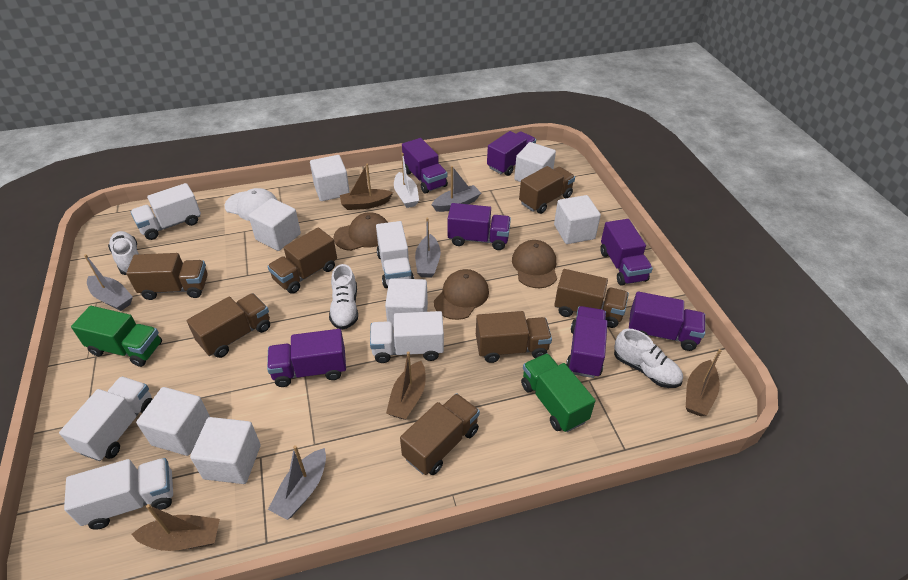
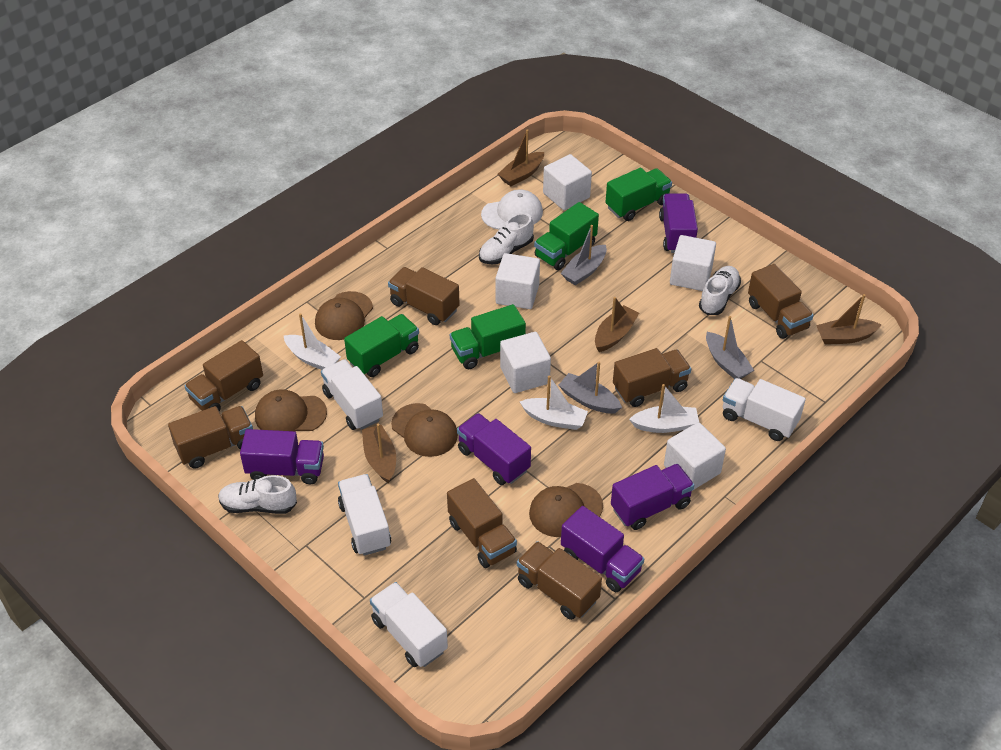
brown cap: [334,212,388,251] [434,269,489,320] [512,240,557,288] = 3 -> [255,389,327,432] [315,291,373,340] [391,403,458,457] [529,483,603,537] = 4
green truck: [71,306,162,367] [521,353,595,432] = 2 -> [344,314,419,377] [450,304,526,369] [534,202,599,270] [606,168,672,221] = 4
grey boat: [84,254,133,311] [268,445,326,520] [415,218,441,278] [432,166,481,212] = 4 -> [559,362,622,414] [561,225,607,285] [706,316,754,379] = 3
purple truck: [267,329,346,387] [402,138,448,194] [448,203,511,250] [487,131,536,176] [566,306,608,378] [600,219,653,286] [629,291,705,351] = 7 -> [240,429,324,484] [457,413,531,485] [561,506,644,592] [611,464,694,530] [659,193,698,253] = 5
white boat: [394,153,419,208] = 1 -> [284,313,341,370] [520,375,588,430] [629,384,699,433] = 3
white cube: [136,387,210,456] [190,417,261,484] [248,198,301,251] [310,155,350,201] [385,279,428,330] [514,142,556,182] [554,195,601,244] = 7 -> [496,253,540,309] [500,332,551,393] [543,154,592,210] [664,422,726,491] [670,235,716,291] = 5
white truck: [59,376,153,461] [64,458,173,529] [130,183,201,240] [370,311,444,363] [376,221,414,288] = 5 -> [321,359,383,430] [338,474,391,556] [370,582,448,667] [723,378,806,441] = 4

